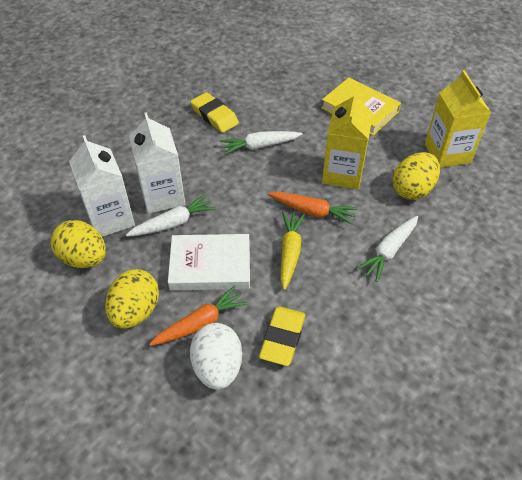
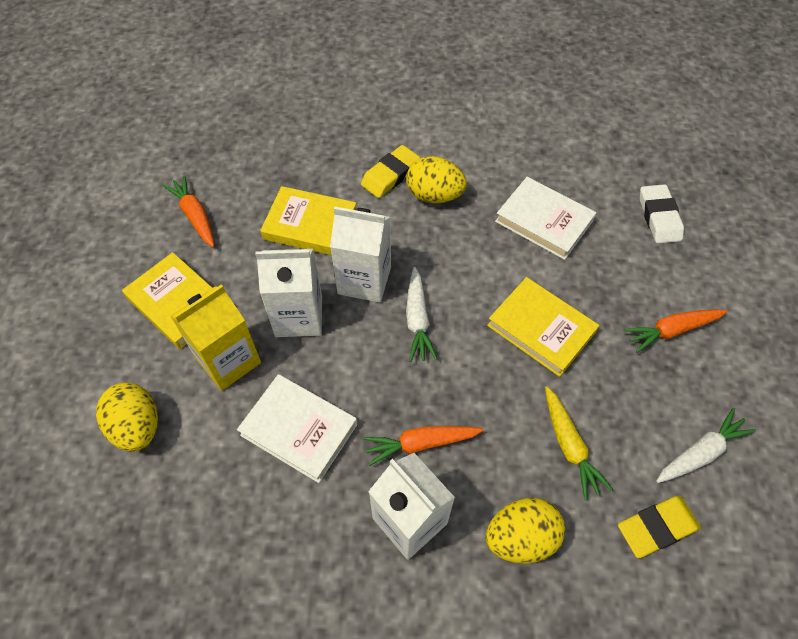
orange carrot: [149,286,248,346] [268,192,358,225] = 2 -> [163,175,215,248] [363,426,484,466] [624,309,728,353] = 3
white book: [168,234,250,291] = 1 -> [237,374,357,483] [495,177,596,260] = 2
white carrot: [126,194,216,237] [220,131,302,155] [356,216,418,282] = 3 -> [406,267,437,362] [656,408,756,483] = 2
white carton: [69,135,135,237] [129,112,185,214] = 2 -> [255,249,322,337] [330,207,391,303] [368,453,455,560] = 3
white egg: [190,323,242,390] = 1 -> none = 0
white eraser: none = 0 -> [640,184,684,244] = 1
yellow book: [321,78,401,136] = 1 -> [122,252,212,349] [260,186,356,255] [487,277,599,377] = 3
yellow carton: [322,90,373,189] [425,70,491,168] = 2 -> [171,284,261,391] = 1

